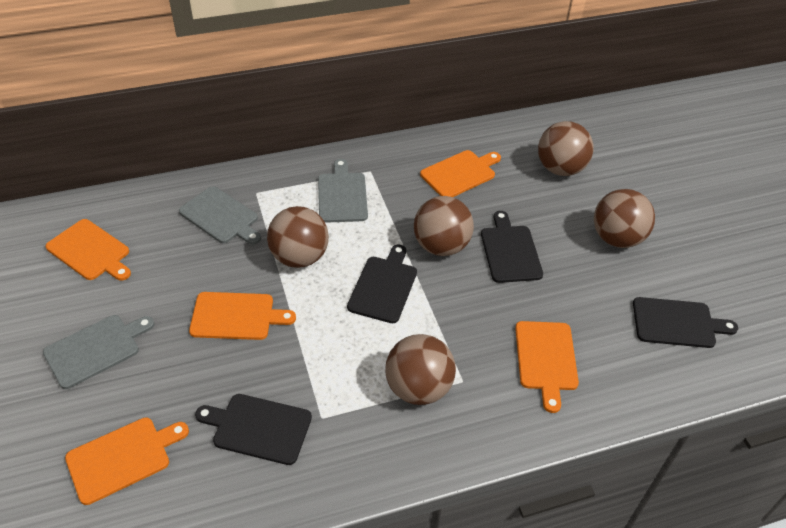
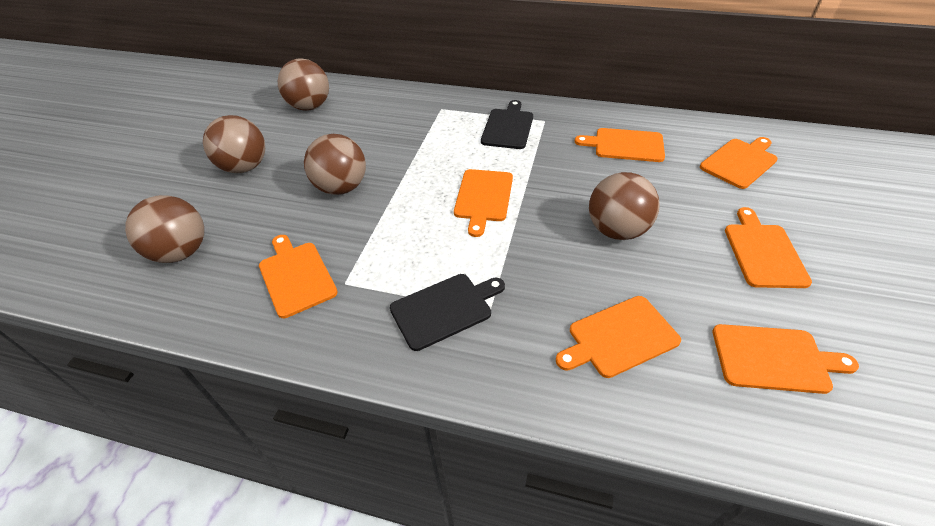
black cutting board: [195,394,312,465] [347,245,417,323] [481,211,543,283] [633,297,738,348] = 4 -> [390,274,505,351] [481,100,533,149] = 2
grey cutting board: [43,315,154,389] [179,186,261,245] [318,159,368,223] = 3 -> none = 0
orange cutting board: [45,219,131,281] [65,417,189,505] [189,292,296,340] [420,150,501,197] [515,321,579,413] = 5 -> [259,235,338,318] [454,169,513,237] [556,296,681,378] [575,128,665,162] [700,137,778,189] [713,324,859,394] [725,207,812,288] = 7

